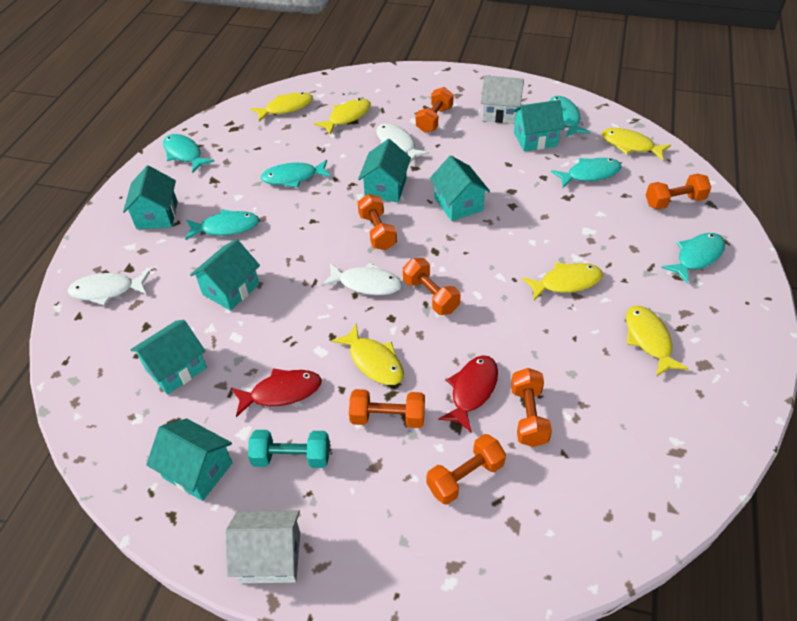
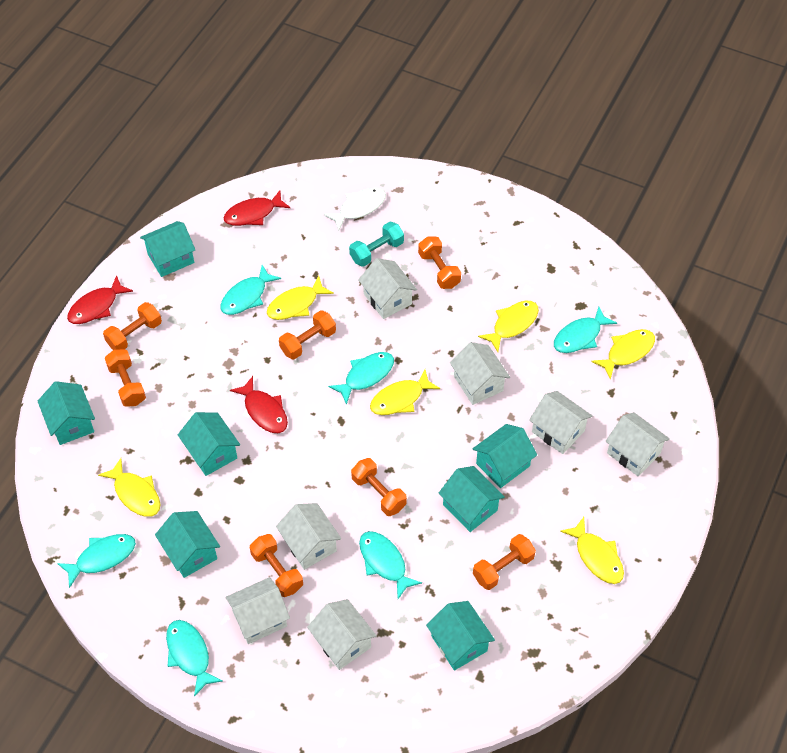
red fish: [231,368,322,417] [438,355,498,432] = 2 -> [67,275,133,324] [224,190,291,226] [230,376,288,433] = 3
white fish: [68,271,150,306] [321,263,402,295] [376,123,429,162] = 3 -> [323,188,386,231] = 1
white house: [225,510,300,583] [481,75,524,124] = 2 -> [225,577,290,644] [276,503,341,570] [307,599,377,670] [358,258,417,319] [450,342,510,405] [529,391,593,454] [605,412,670,477] = 7

